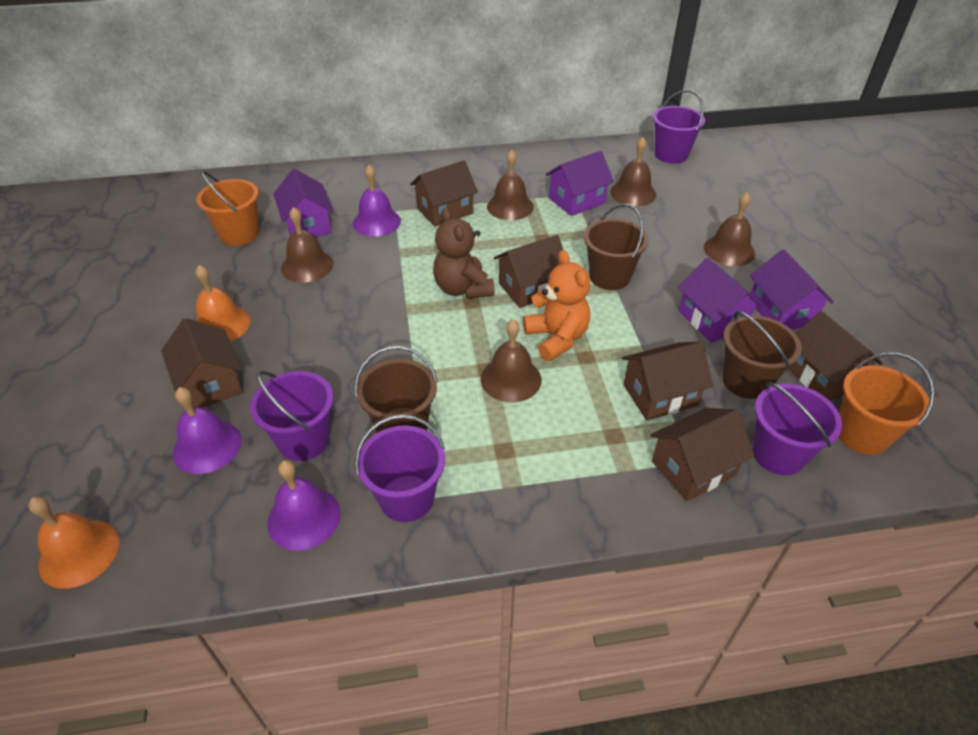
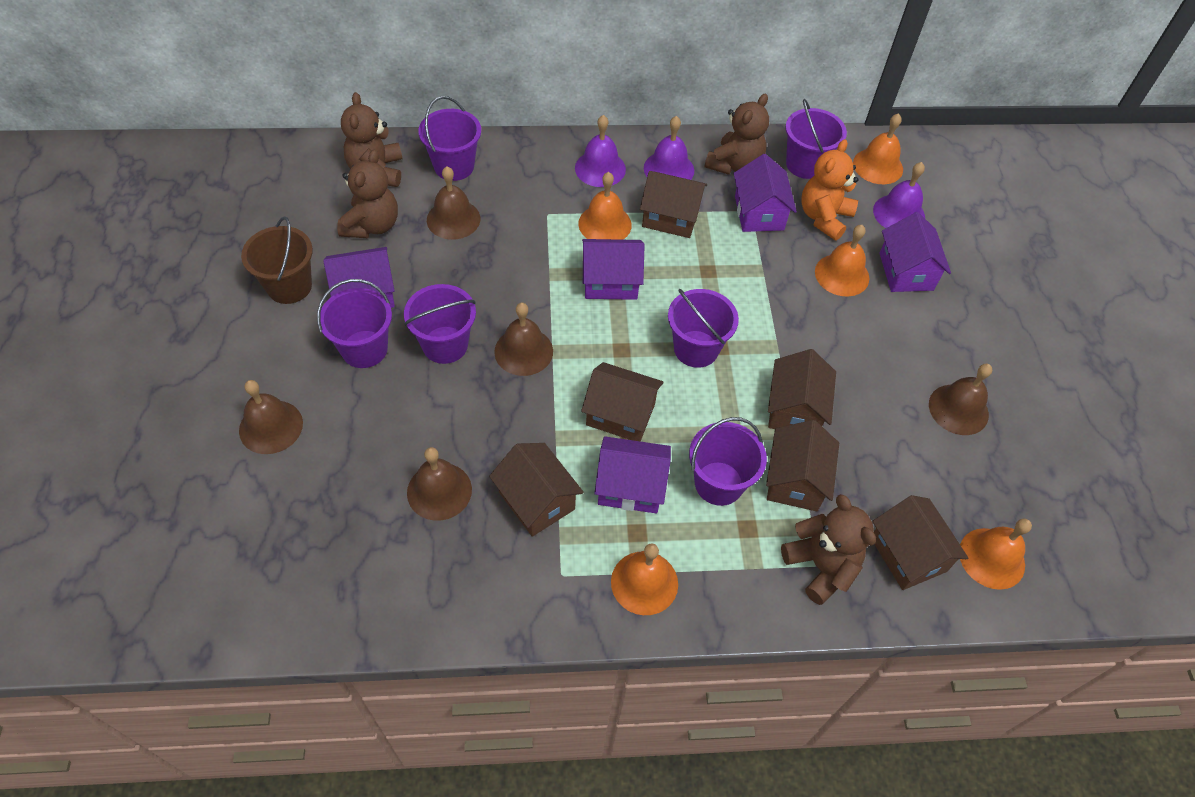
brown bucket: [354,346,438,433] [584,204,649,290] [722,311,802,399] = 3 -> [241,216,313,304] = 1
brown teddy bear: [433,208,495,299] = 1 -> [337,150,398,238] [341,92,402,187] [705,94,769,175] [781,494,876,605] = 4
orange bell: [28,497,119,589] [195,265,251,341] = 2 -> [578,172,632,240] [611,543,678,615] [815,225,869,296] [853,113,903,184] [960,518,1032,590] = 5
orange bucket: [196,171,259,246] [839,353,935,455] = 2 -> none = 0
purple bucket: [250,371,334,461] [355,415,445,522] [653,90,705,164] [752,382,842,475] = 4 -> [317,279,392,368] [404,284,476,364] [418,96,481,181] [668,289,739,368] [689,417,767,506] [785,99,847,179] = 6
purple house: [273,169,333,237] [545,151,614,216] [678,258,763,343] [750,249,834,330] = 4 -> [323,247,395,308] [582,239,645,300] [594,436,671,513] [734,154,797,232] [880,212,951,292] = 5

